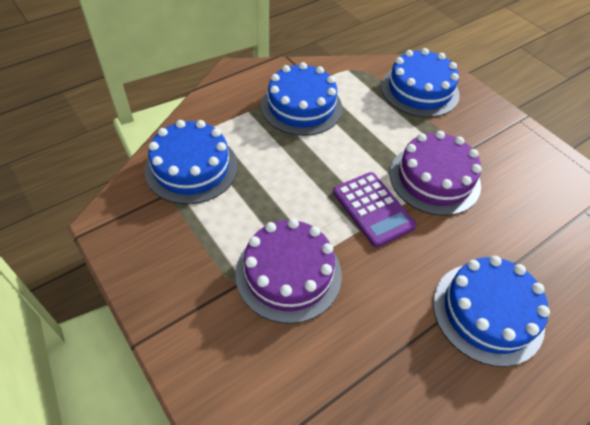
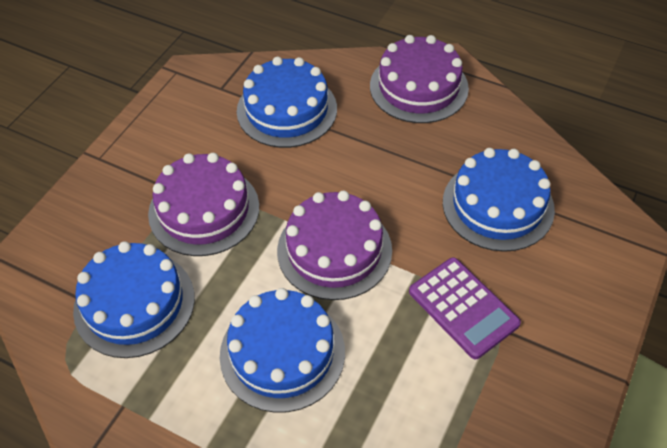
purple cake: [235,218,342,324] [390,131,482,216] = 2 -> [148,153,259,256] [277,190,392,300] [370,35,469,123] = 3

